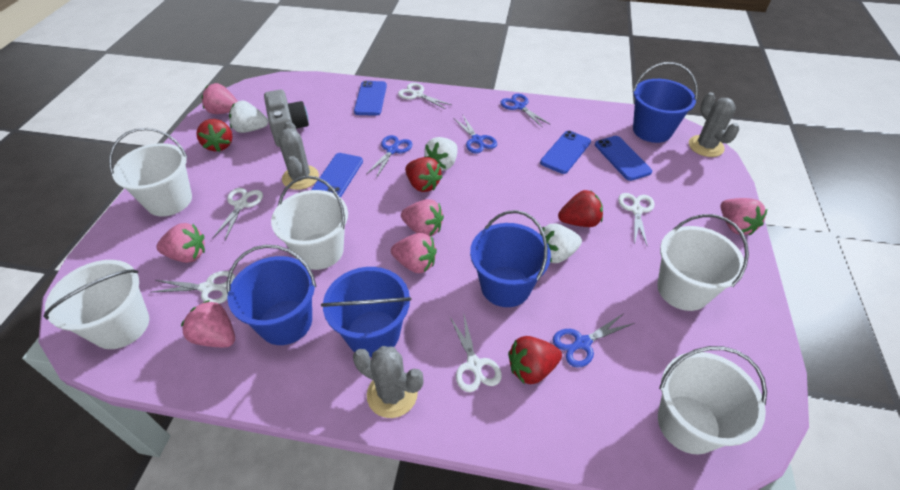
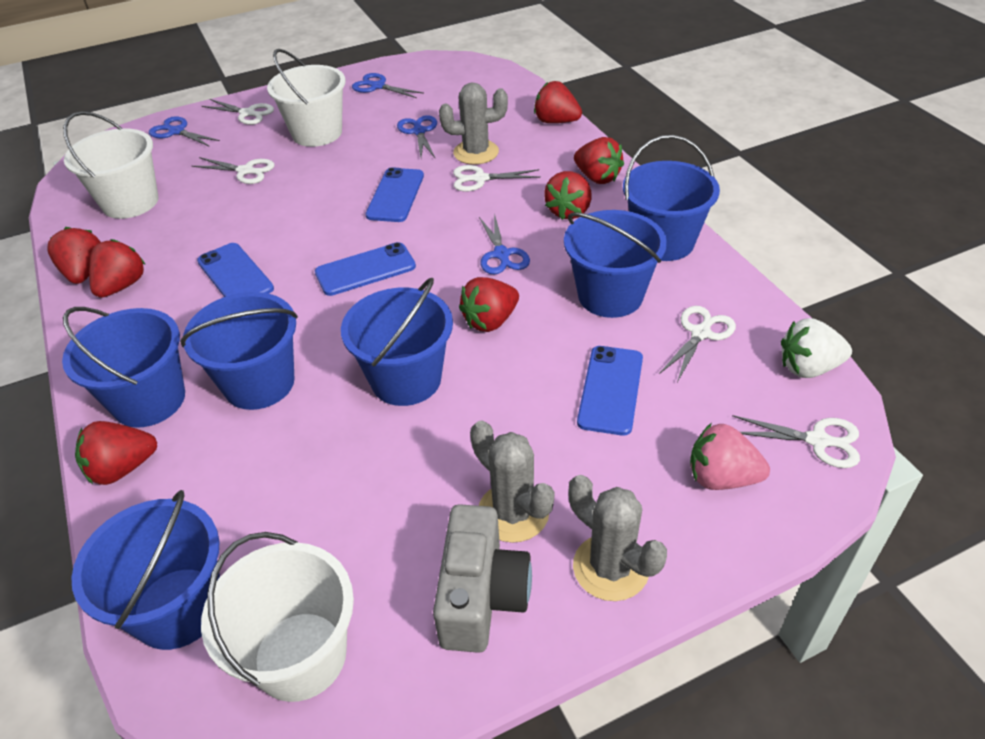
blue bucket: [227,245,316,345] [321,267,412,357] [470,210,551,307] [633,62,698,143] = 4 -> [62,307,185,428] [71,490,220,650] [180,292,298,410] [341,278,453,406] [564,210,667,318] [623,135,720,261] = 6
pink strawberry: [156,223,205,263] [181,300,235,347] [202,83,238,114] [391,233,437,273] [401,199,444,237] [720,198,767,236] = 6 -> [690,423,770,490] = 1
red strawberry: [196,119,233,152] [405,157,442,192] [508,336,562,384] [558,190,603,227] = 4 -> [47,227,101,284] [75,421,157,485] [89,239,146,298] [459,277,519,332] [534,81,582,123] [544,171,592,220] [574,137,624,184] = 7
white bucket: [44,260,149,349] [109,128,192,217] [271,176,348,270] [657,214,749,311] [658,346,767,454] = 5 -> [63,111,158,219] [201,532,354,702] [267,49,346,147] = 3
white strawberry: [229,100,268,133] [424,137,458,171] [540,224,582,263] = 3 -> [781,318,852,378] = 1

